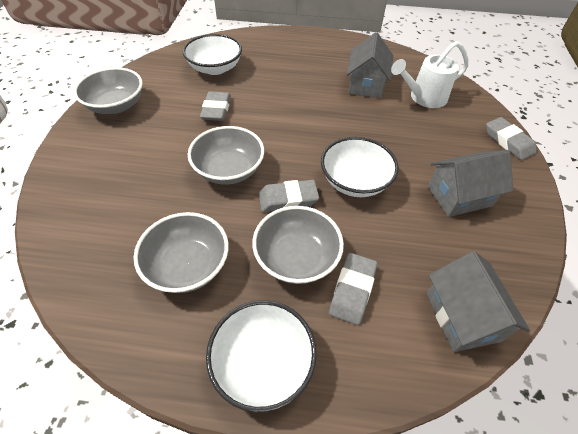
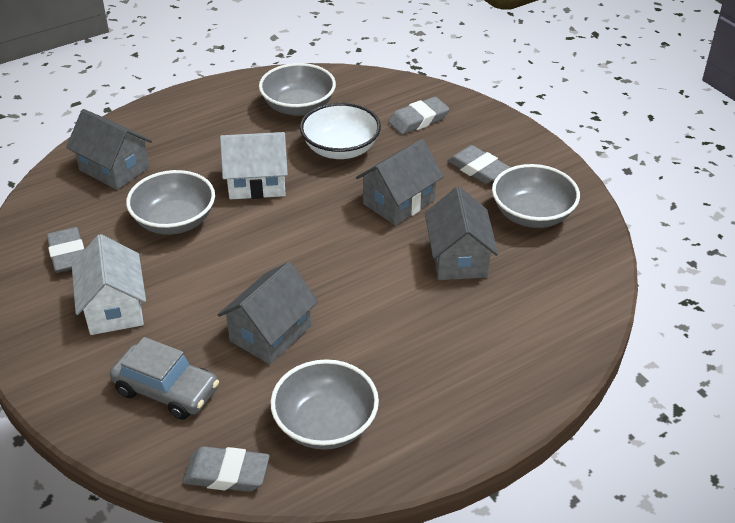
grey car: none = 0 -> [110,337,219,420] = 1
grey house: [347,32,393,98] [426,251,530,352] [428,150,513,217] = 3 -> [66,109,152,190] [218,262,318,364] [356,139,444,226] [425,187,498,280] = 4
white bowl: [183,34,242,75] [206,300,317,412] [321,137,399,197] = 3 -> [300,103,381,159] = 1
white house: none = 0 -> [72,234,146,335] [220,132,288,199] = 2
white watering can: [391,41,468,108] = 1 -> none = 0

